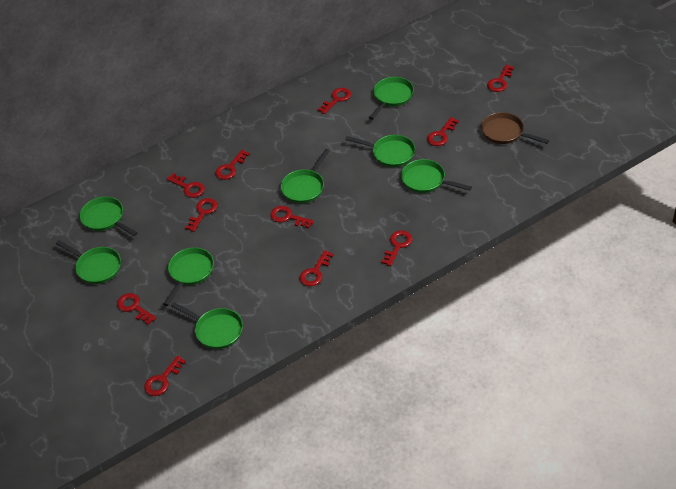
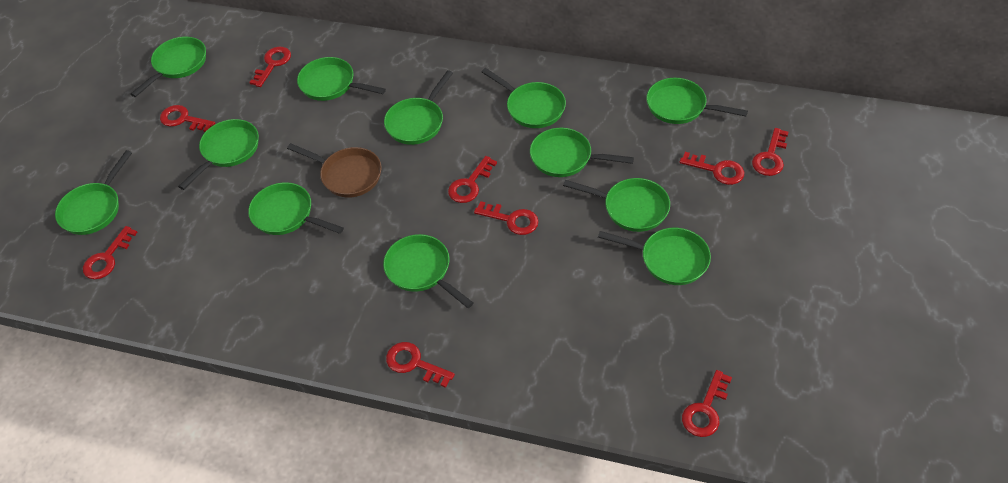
green pan: [56,240,121,284] [80,196,138,236] [164,247,214,306] [171,302,243,349] [281,149,330,203] [345,135,415,167] [369,77,414,120] [401,159,472,193] = 8 -> [55,150,132,235] [131,37,206,97] [178,119,259,190] [248,182,344,235] [297,57,386,101] [383,234,473,308] [384,70,453,145] [482,68,566,128] [530,128,634,177] [563,178,670,232] [598,228,711,285] [646,78,748,124] = 12
red key: [117,293,156,325] [144,356,186,396] [167,173,205,198] [185,198,218,232] [215,150,249,180] [270,206,314,228] [299,250,334,287] [318,88,351,114] [381,230,412,266] [427,117,459,146] [487,65,514,92] = 11 -> [83,226,138,279] [160,105,215,132] [249,47,291,87] [386,342,455,388] [448,156,497,203] [474,201,539,235] [680,152,744,185] [682,370,732,437] [752,128,789,176] = 9

